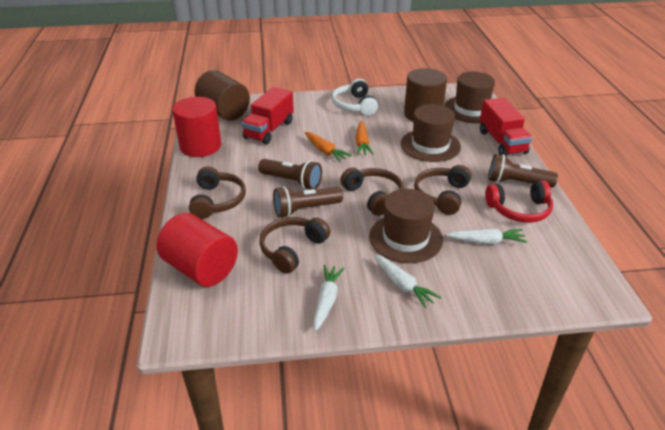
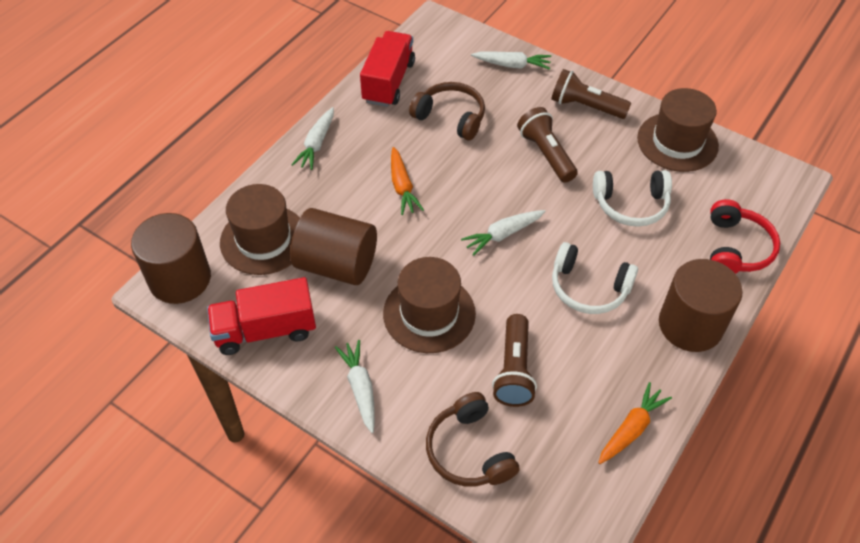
brown cylinder: [195,70,250,121] [404,68,447,122] = 2 -> [131,213,211,304] [290,208,377,285] [659,259,743,352] = 3
brown headphones: [189,166,246,219] [259,217,330,274] [340,168,403,216] [414,165,471,215] = 4 -> [409,82,485,140] [426,392,519,486] = 2
red cylinder: [156,213,238,287] [172,97,221,157] = 2 -> none = 0
white carrot: [313,265,345,331] [374,254,441,308] [446,228,527,244] = 3 -> [291,107,334,170] [335,340,375,433] [461,210,546,256] [471,52,551,70] = 4
white headphones: [332,79,378,116] = 1 -> [552,242,638,314] [593,170,672,227] = 2

